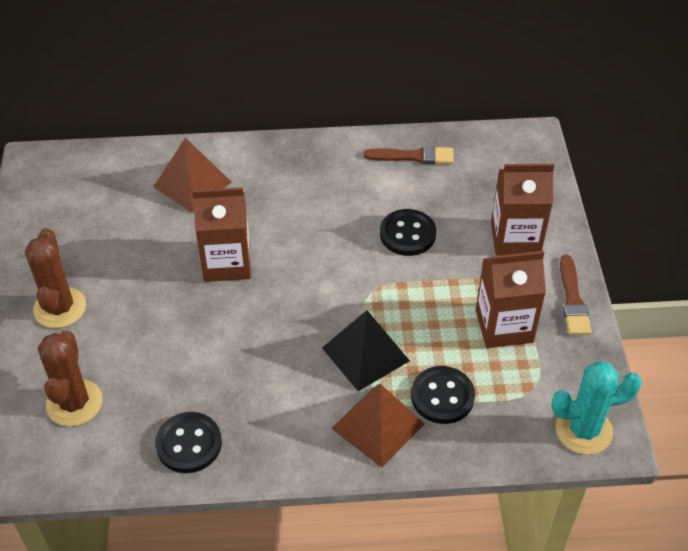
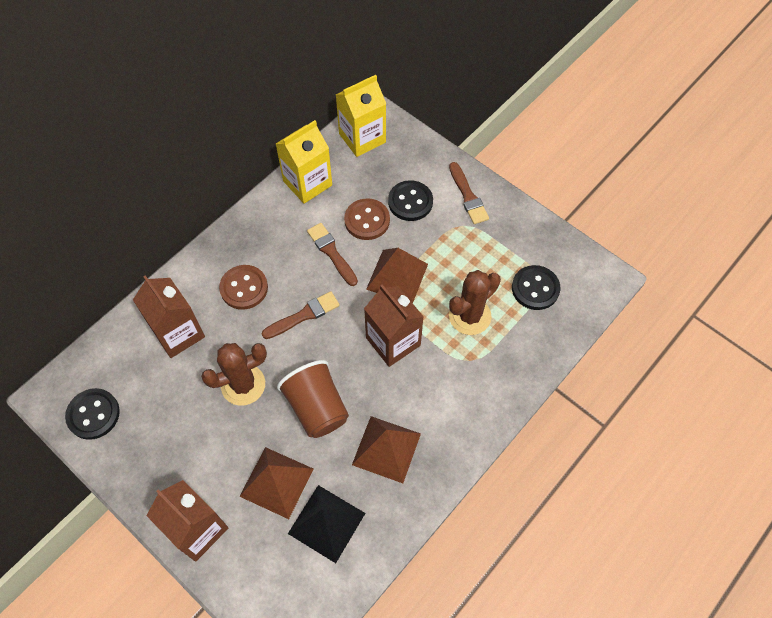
brown brush: [364,146,454,164] [560,255,591,335] = 2 -> [262,291,340,339] [307,223,358,286] [449,162,489,224] = 3
brown button: none = 0 -> [219,265,268,310] [344,198,390,240] = 2
brown cup: none = 0 -> [277,360,349,438] = 1
brown pyramid: [153,138,232,213] [331,384,425,468] = 2 -> [239,447,313,519] [352,416,421,483] [366,248,428,303] = 3
turquoise cactus: [551,361,642,454] = 1 -> none = 0
yellow carton: none = 0 -> [276,120,332,204] [336,75,386,157] = 2

